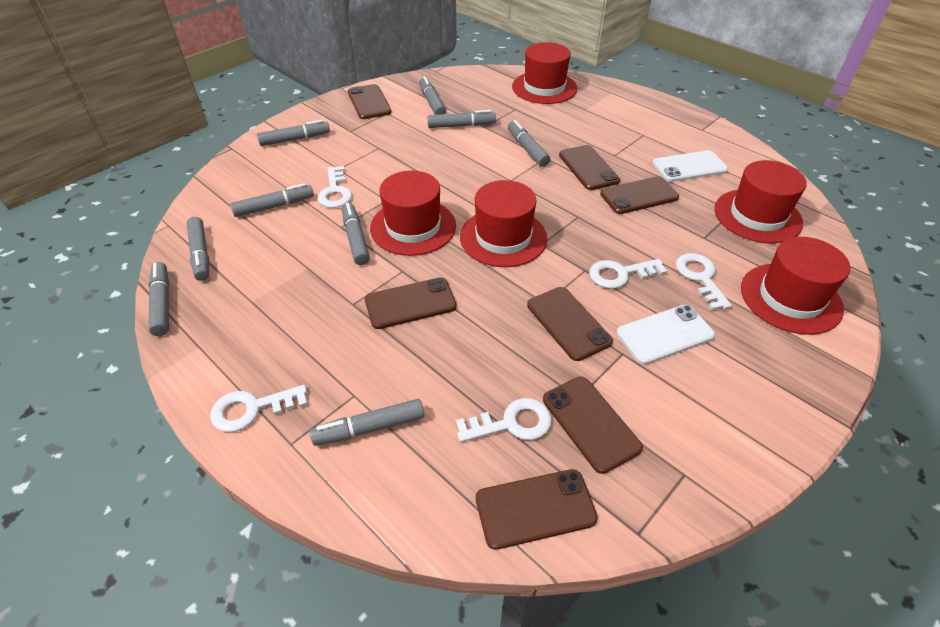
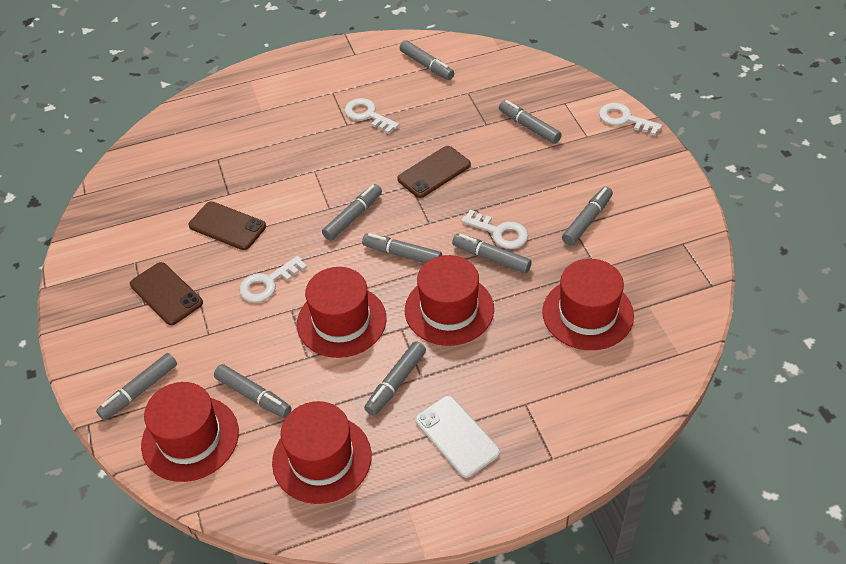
brown phone: [348,84,392,119] [365,277,457,329] [476,469,598,550] [527,287,613,361] [543,377,643,474] [559,145,620,190] [600,176,679,214] = 7 -> [130,262,203,325] [189,201,266,250] [397,146,471,198] = 3
white key: [210,385,308,432] [318,166,352,208] [456,398,552,442] [589,259,667,289] [676,253,732,310] = 5 -> [239,256,307,302] [344,98,399,134] [461,210,528,249] [599,103,662,136] = 4
white phone: [616,305,715,365] [652,150,728,182] = 2 -> [415,396,500,478] = 1

